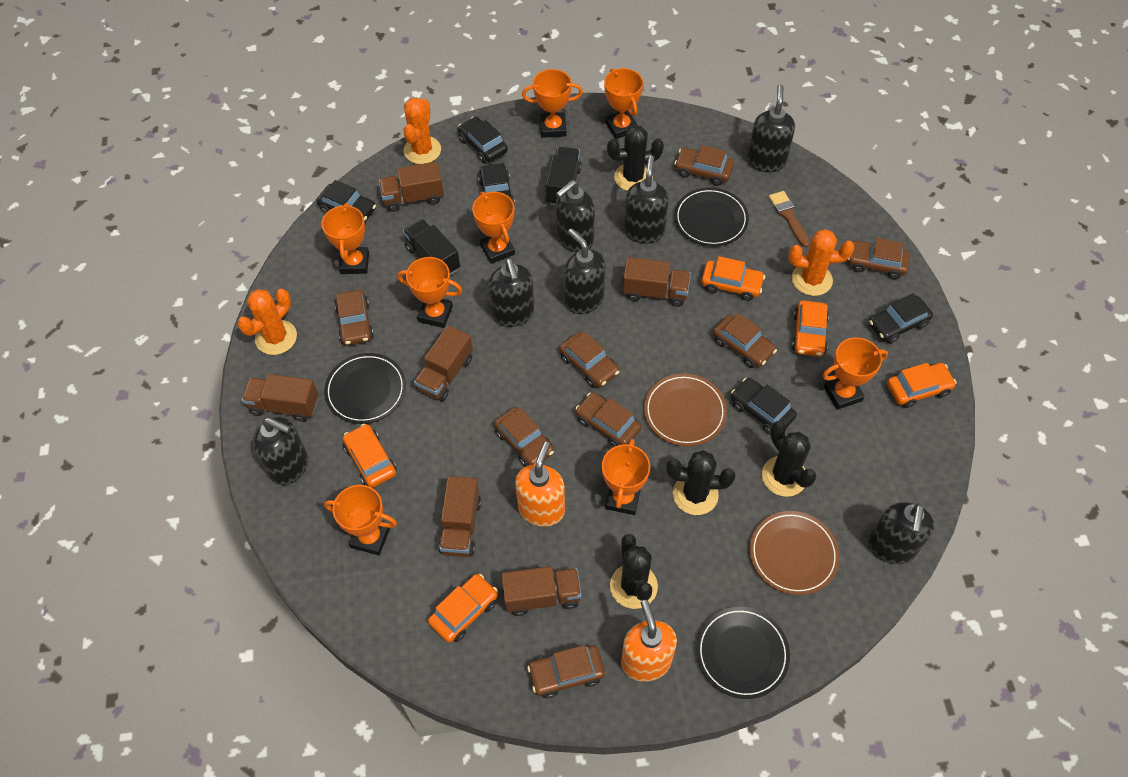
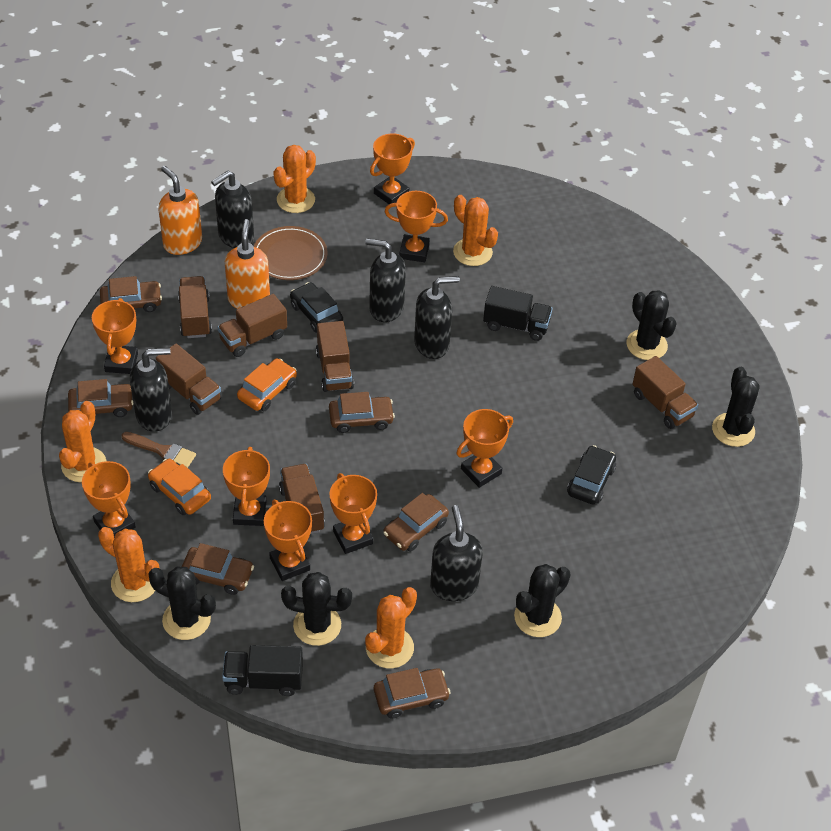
black cactus: [607,125,664,191] [610,534,658,609] [666,450,735,515] [762,421,816,497] = 4 -> [148,567,216,640] [281,572,352,646] [514,564,571,637] [626,290,677,360] [712,367,760,447] = 5
black car: [317,180,376,222] [458,117,508,163] [478,163,515,204] [731,378,797,434] [869,293,933,343] = 5 -> [290,282,343,333] [567,445,616,504] = 2
black plate: [324,353,406,424] [674,187,749,246] [696,607,790,699] = 3 -> none = 0
black soap dispenser: [254,417,308,485] [488,258,534,327] [556,180,595,252] [564,229,606,314] [624,156,669,244] [747,84,795,172] [868,502,934,564] = 7 -> [130,348,172,432] [211,170,254,248] [365,238,406,322] [414,276,460,359] [430,505,483,601] = 5
brown car: [335,290,374,346] [494,407,554,467] [527,645,605,698] [559,332,619,388] [575,392,641,447] [674,145,734,186] [713,313,777,368] [848,238,910,279] = 8 -> [68,379,133,417] [100,276,162,312] [182,543,254,595] [329,392,395,433] [374,668,451,719] [383,493,449,552] = 6
brown plate: [644,373,727,446] [750,511,839,595] = 2 -> [253,226,328,280] = 1
orange cactus: [237,289,297,355] [404,98,441,164] [789,229,854,296] = 3 -> [59,401,107,482] [98,527,160,602] [273,145,316,213] [365,587,417,669] [453,195,498,266] = 5
orange car: [343,424,397,488] [428,574,498,643] [701,256,765,301] [792,300,829,357] [887,363,956,408] = 5 -> [148,459,211,515] [237,358,297,411] = 2

